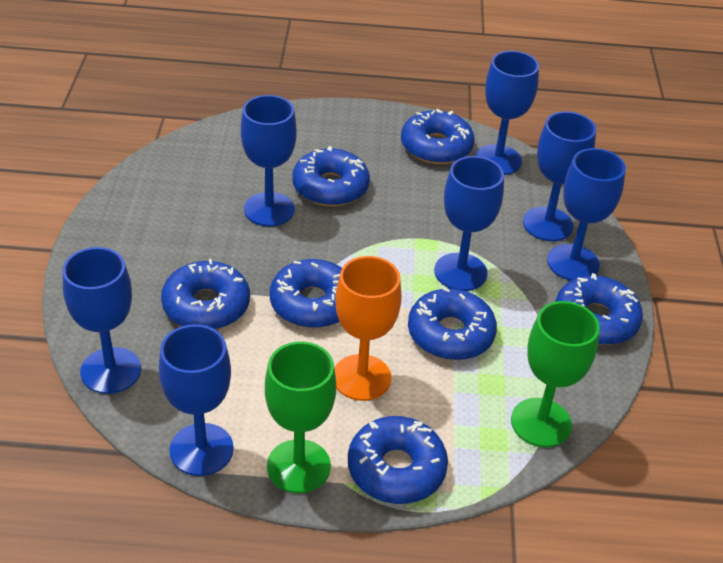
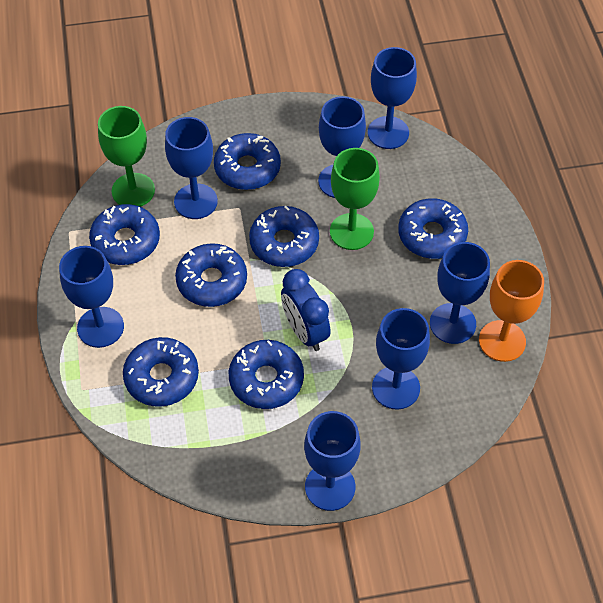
blue clock: none = 0 -> [281,269,331,351] = 1

